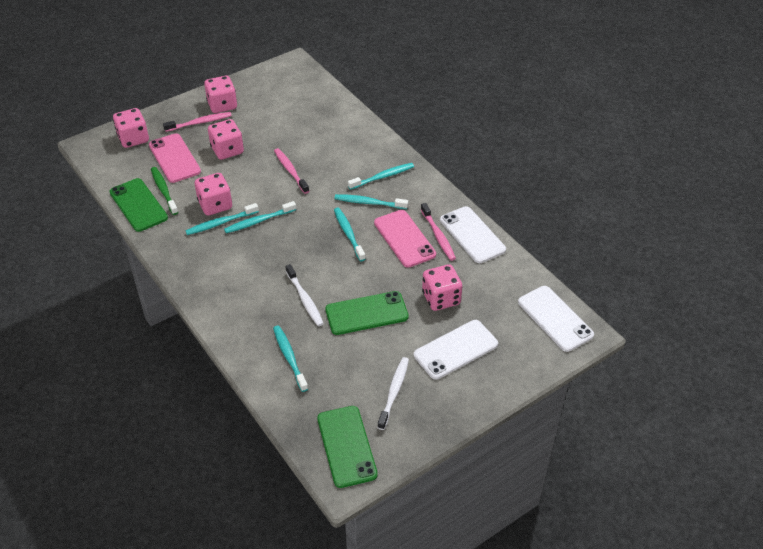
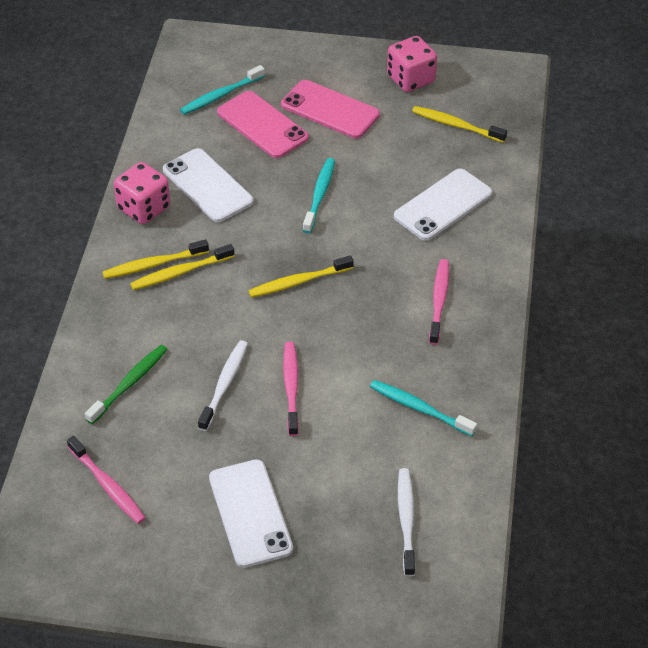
green phone: [109,178,168,232] [317,406,378,488] [325,291,409,335] = 3 -> none = 0
pink dice: [113,108,149,148] [195,173,232,216] [204,76,237,113] [208,119,244,160] [422,264,462,311] = 5 -> [114,162,170,224] [387,36,437,92] = 2
turquoise toothbrush: [185,203,259,235] [224,201,296,233] [273,325,308,392] [334,207,366,261] [335,194,408,209] [348,163,414,190] = 6 -> [180,65,265,115] [303,158,335,233] [370,380,477,436] = 3
yellow toothbrush: none = 0 -> [103,239,209,279] [130,244,234,290] [249,255,354,297] [412,106,507,143] = 4

